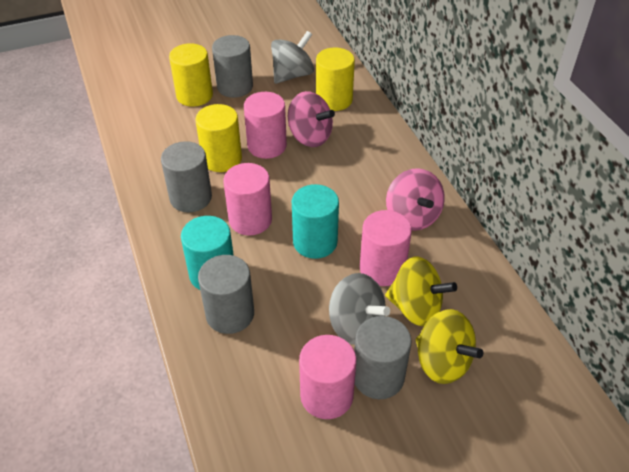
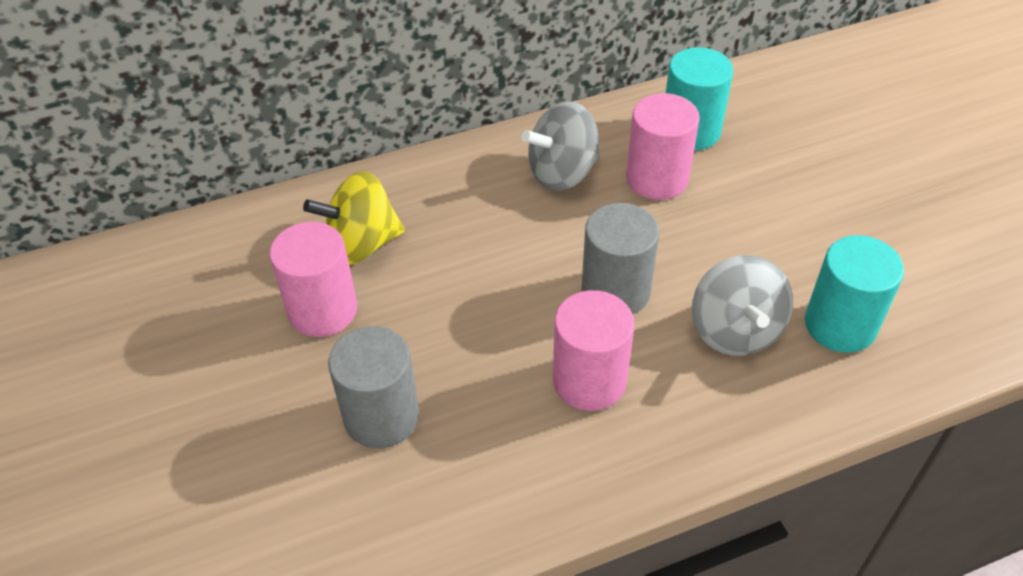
grey cylinder: [161,141,212,212] [198,255,254,334] [212,35,253,98] [354,316,412,399] = 4 -> [328,326,419,449] [581,203,659,314] = 2
pink cylinder: [223,163,272,236] [244,92,287,159] [299,335,356,419] [360,210,412,286] = 4 -> [270,222,357,337] [553,290,635,411] [626,93,700,200] = 3
pink spinning top: [288,91,335,147] [386,168,445,231] = 2 -> none = 0
yellow cylinder: [169,43,213,107] [195,104,242,172] [316,48,355,111] = 3 -> none = 0
yellow spinning top: [385,257,457,326] [415,309,483,384] = 2 -> [303,171,405,265] = 1

